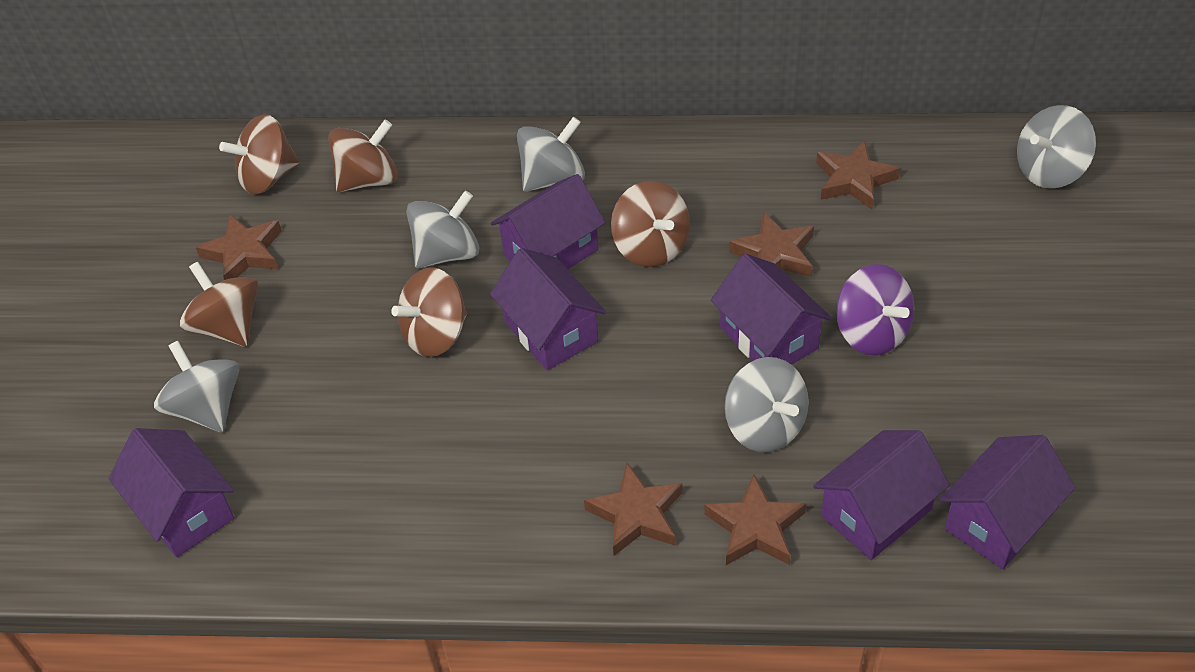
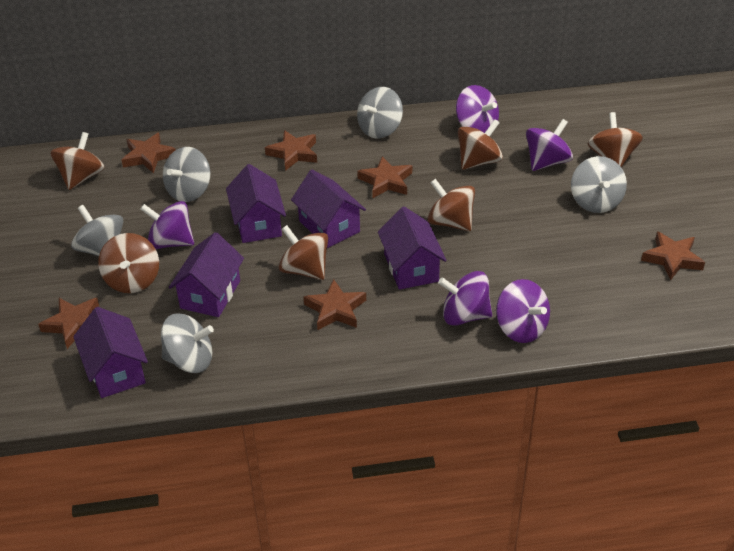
brown spinning top: [180,262,258,347] [219,114,299,194] [328,120,398,192] [391,267,467,357] [611,181,690,267] = 5 -> [50,132,105,190] [98,233,159,293] [279,225,328,280] [428,179,475,231] [458,119,503,170] [587,112,643,167] = 6
brown star: [196,214,282,280] [584,463,682,556] [705,473,806,565] [729,212,814,277] [816,140,900,210] = 5 -> [38,298,99,349] [122,133,175,173] [265,130,317,171] [303,279,366,331] [357,156,412,198] [641,231,705,280] = 6
purple house: [109,428,234,557] [490,248,606,370] [491,174,605,269] [711,254,832,365] [813,430,950,560] [940,435,1075,569] = 6 -> [73,307,148,398] [169,232,244,317] [226,164,286,243] [291,170,366,248] [378,206,447,290] = 5
purple spinning top: [836,264,915,356] = 1 -> [140,201,194,249] [438,271,492,326] [456,85,499,133] [496,279,550,343] [526,119,573,171] = 5

